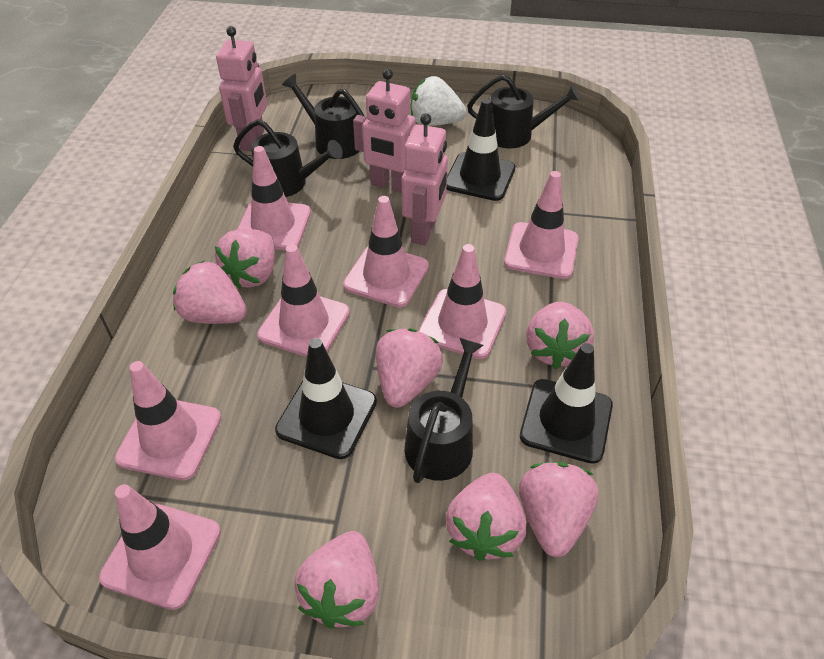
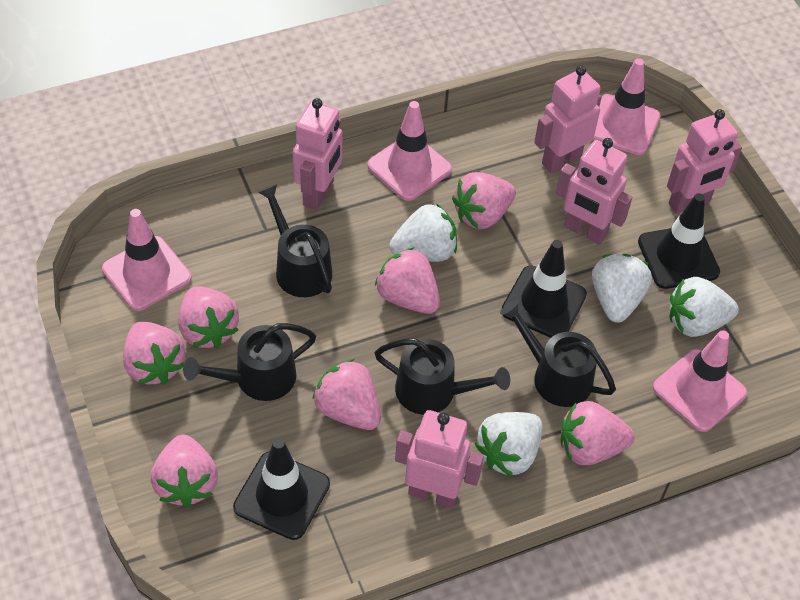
pink robot: [216,26,267,151] [353,69,416,193] [402,113,448,245] = 3 -> [293,98,342,210] [395,410,484,508] [534,65,602,173] [556,138,632,245] [667,109,742,214] = 5
pink traffic cone: [99,484,221,610] [115,361,221,480] [238,146,311,250] [257,244,350,357] [343,196,429,307] [419,244,506,359] [504,171,578,279] = 7 -> [102,209,192,311] [367,101,452,201] [593,58,660,155] [653,330,747,432] = 4
white strawberry: [411,76,467,126] = 1 -> [389,203,457,262] [475,412,543,477] [592,254,652,323] [670,277,739,337] = 4

